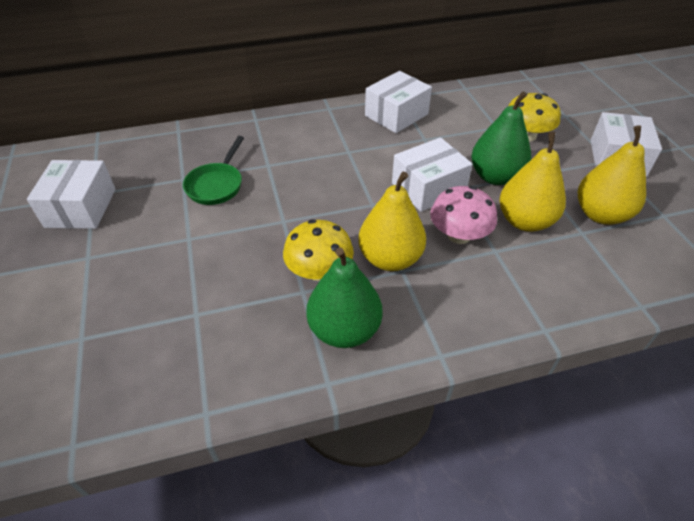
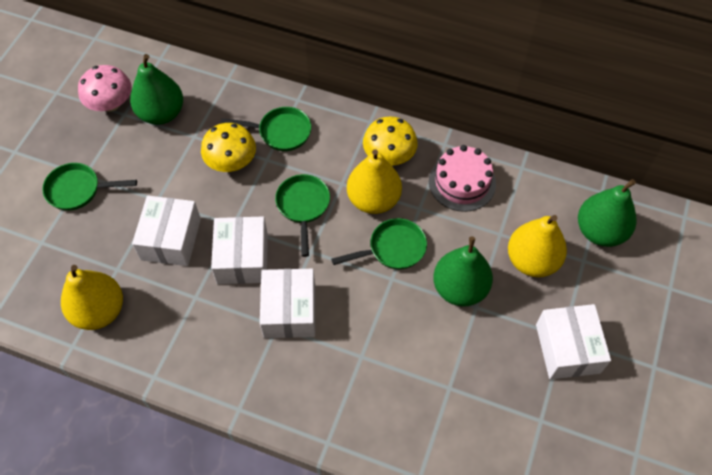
green pan: [183,136,244,205] = 1 -> [42,163,137,211] [221,107,311,151] [275,174,330,257] [331,218,427,270] = 4
green pear: [306,247,383,348] [471,91,531,185] = 2 -> [130,54,183,125] [433,236,493,307] [578,179,637,247] = 3
pink cake: none = 0 -> [429,145,496,212] = 1

